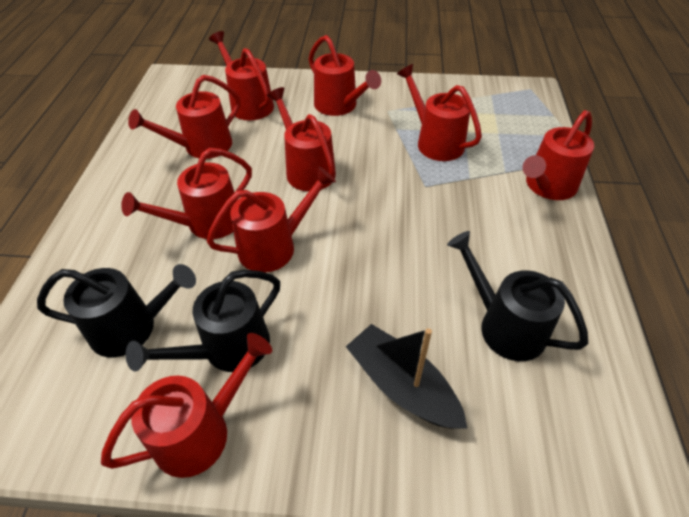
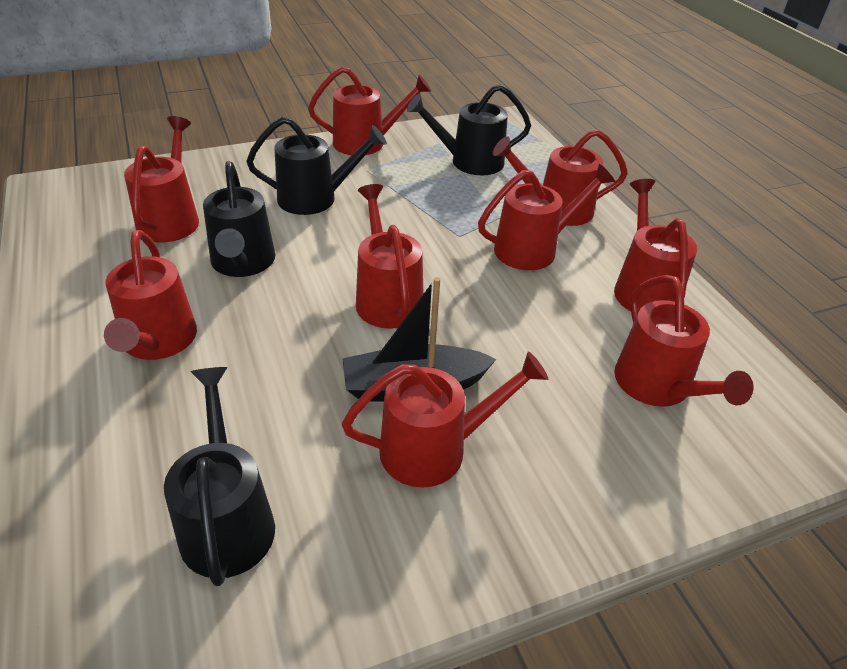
black watering can: [37,264,196,357] [126,270,280,372] [447,231,588,361] = 3 -> [164,367,275,586] [203,161,275,277] [246,117,387,215] [407,84,531,175] = 4

